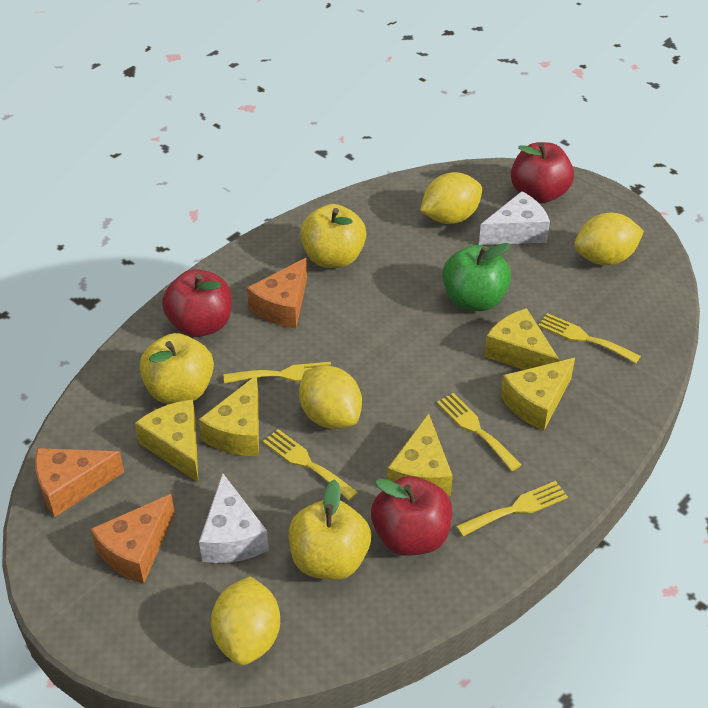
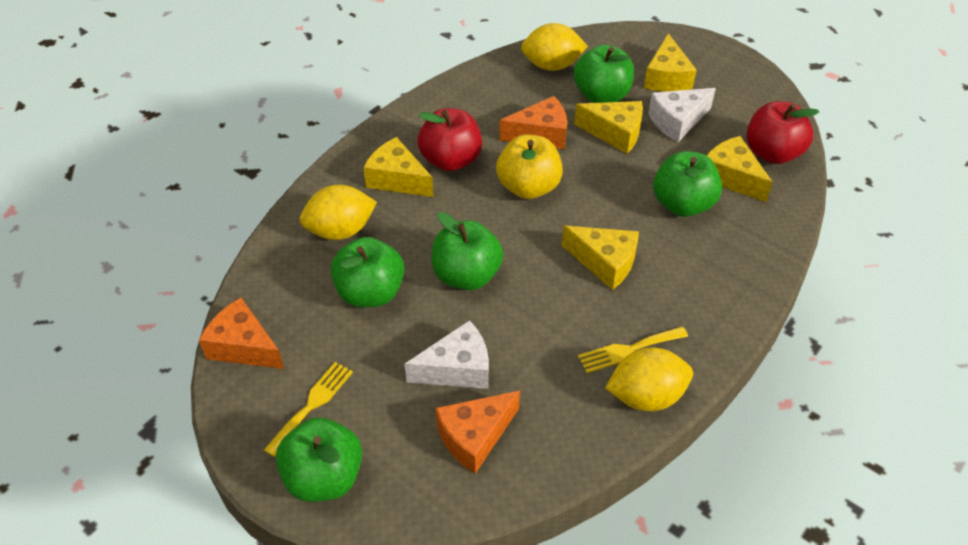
green apple: [442,243,511,311] = 1 -> [276,417,362,502] [331,237,404,307] [432,212,503,290] [574,45,634,103] [653,151,722,217] = 5
red apple: [162,269,232,337] [371,476,452,556] [511,142,574,204] = 3 -> [418,108,482,171] [746,101,819,164] = 2
yellow apple: [139,333,214,404] [289,479,371,580] [300,204,366,268] = 3 -> [496,135,563,199] = 1
yellow fork: [224,362,331,384] [263,429,358,501] [437,393,521,471] [456,481,568,537] [538,313,641,364] = 5 -> [264,362,353,457] [578,327,688,373] = 2
yellow lemon: [211,576,280,665] [299,366,362,429] [420,172,482,224] [574,213,644,265] = 4 -> [300,185,377,240] [521,23,588,71] [605,347,693,411] = 3

